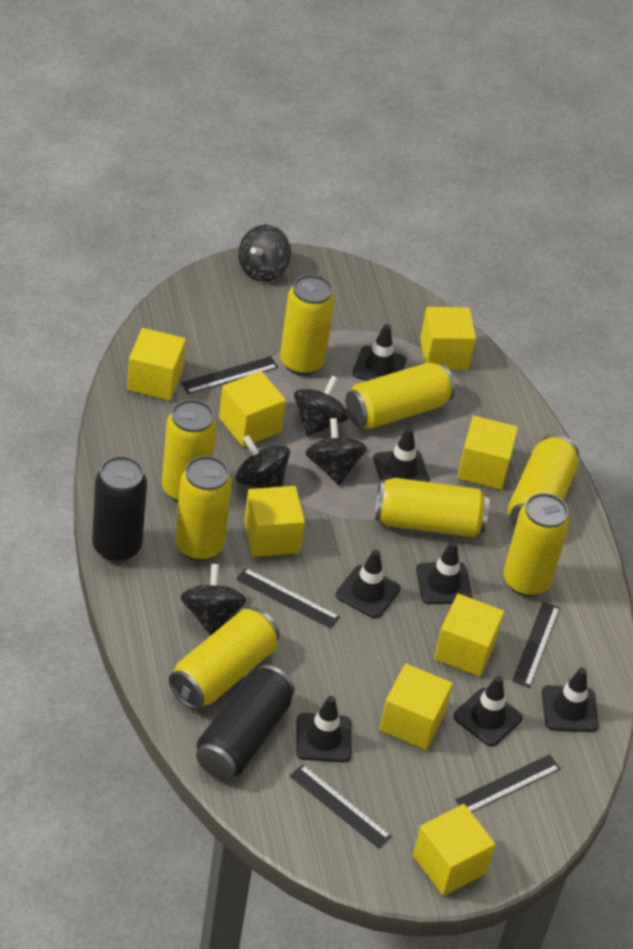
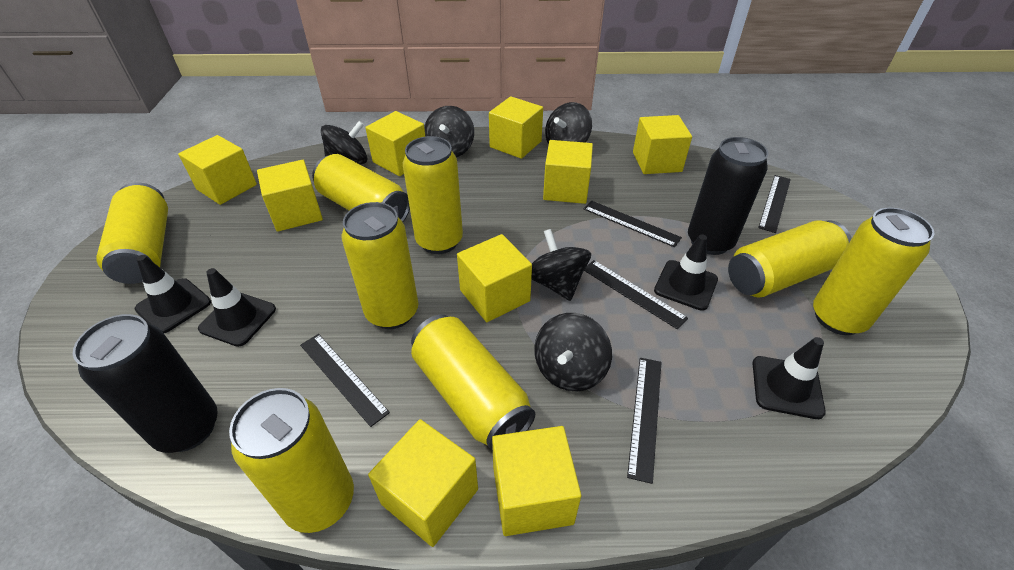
black traffic cone: [296,696,352,762] [336,549,401,618] [353,324,406,381] [373,428,430,482] [416,541,472,604] [454,676,523,747] [542,668,599,732] = 7 -> [135,255,211,333] [198,268,276,347] [654,234,718,311] [752,337,826,419] = 4
yellow cube: [127,328,186,401] [219,371,286,447] [244,486,305,557] [379,664,453,750] [413,804,496,896] [420,307,476,370] [434,594,504,677] [457,416,518,490] = 8 -> [178,135,257,205] [257,160,323,232] [365,111,425,176] [368,419,478,547] [457,234,532,322] [489,96,543,159] [492,426,581,536] [543,140,593,204] [633,115,692,174] = 9

